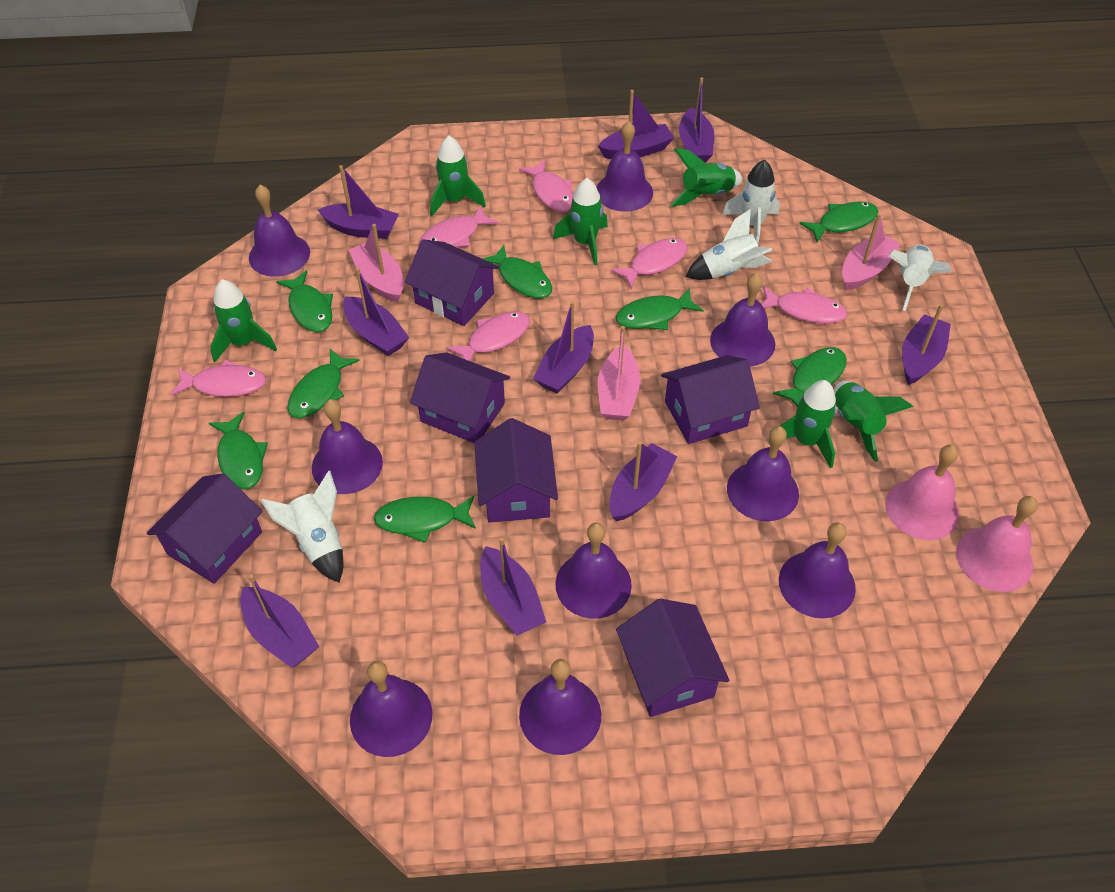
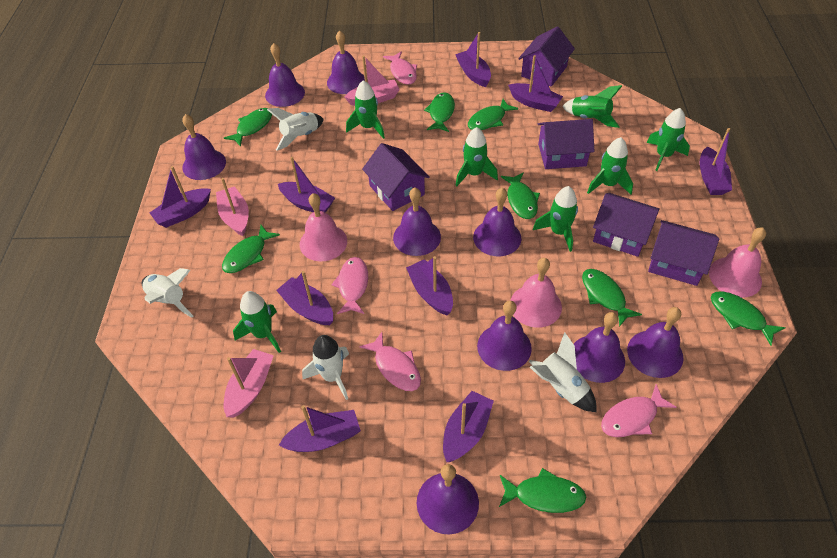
green rocket: [211,279,277,362] [430,136,486,216] [553,178,608,265] [670,148,743,207] [769,380,837,468] [834,381,913,462] = 6 -> [233,291,281,353] [346,80,385,139] [456,127,498,186] [533,186,578,252] [562,85,622,128] [587,137,633,194] [646,108,690,171] = 7
pink bell: [885,445,959,540] [956,496,1038,592] = 2 -> [300,193,347,262] [510,258,562,328] [709,227,766,298] = 3
pink fish: [170,359,266,397] [419,205,499,247] [447,311,530,361] [519,160,573,212] [611,238,688,289] [762,286,847,324] = 6 -> [331,257,368,314] [360,332,421,391] [383,51,417,85] [601,384,677,437] = 4
purple house: [147,473,263,584] [405,239,499,326] [410,352,510,443] [474,418,558,523] [616,599,729,717] [661,355,760,444] = 6 -> [362,143,430,211] [518,26,575,87] [538,119,595,169] [593,193,660,257] [648,220,719,286] = 5

